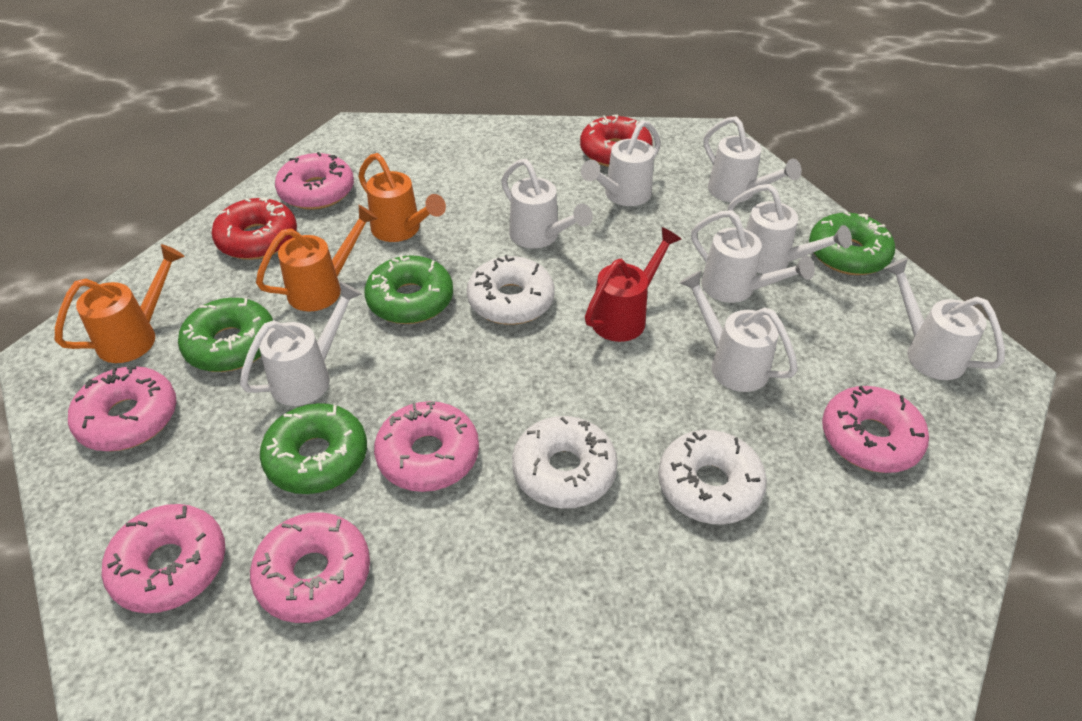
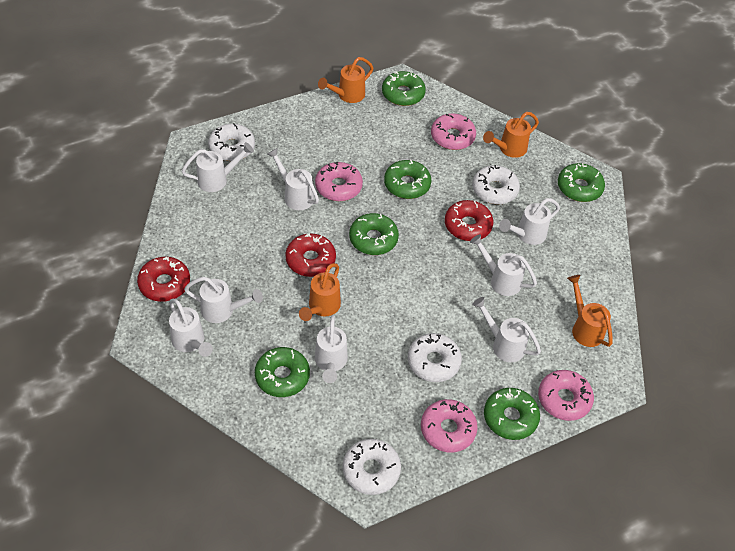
green donut: [178,298,273,372] [260,403,367,494] [364,255,453,324] [809,212,895,275] = 4 -> [255,347,310,397] [349,213,399,255] [382,71,426,106] [384,159,431,199] [484,388,540,440] [558,163,605,202] = 6
orange watering can: [55,244,184,363] [256,205,378,311] [358,153,446,242] = 3 -> [299,263,341,321] [318,57,373,103] [483,112,539,158] [567,275,613,347] = 4
pink donut: [68,366,176,451] [102,504,225,613] [250,512,370,623] [275,152,354,210] [374,401,479,492] [822,386,929,473] = 6 -> [315,162,363,201] [421,399,478,452] [431,113,476,150] [538,370,594,421] = 4
red donut: [211,197,297,260] [580,114,653,167] = 2 -> [137,257,190,302] [285,233,336,277] [445,200,493,241] = 3
red watering can: [585,227,682,342] = 1 -> none = 0
white donut: [467,255,555,325] [512,416,618,509] [658,430,767,524] = 3 -> [208,123,255,161] [343,439,401,495] [408,333,462,382] [472,165,520,205] = 4

